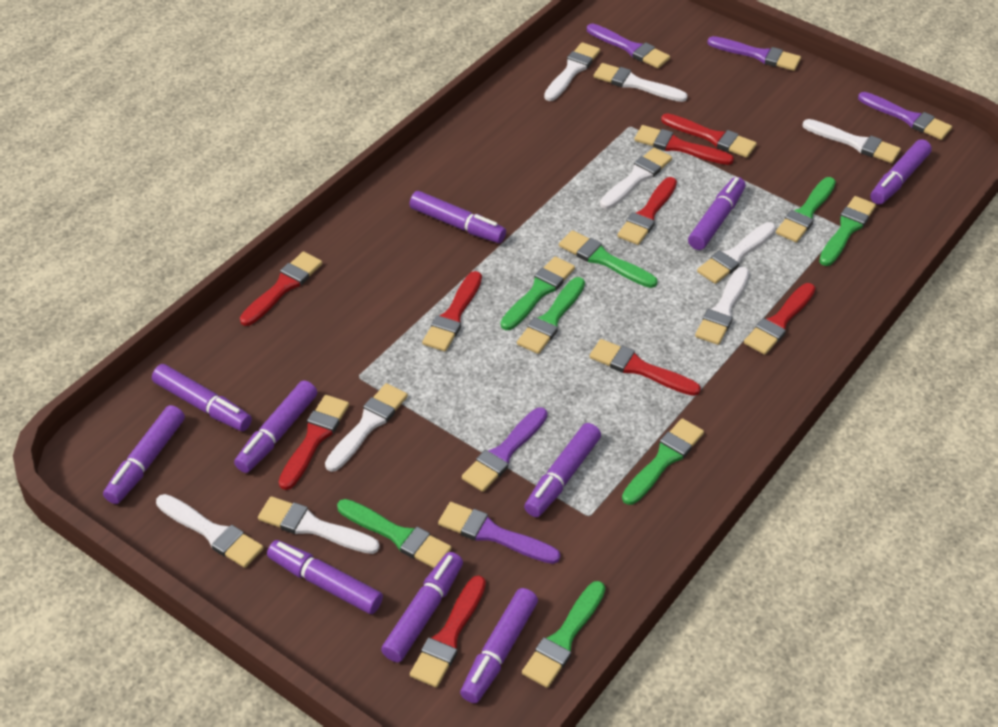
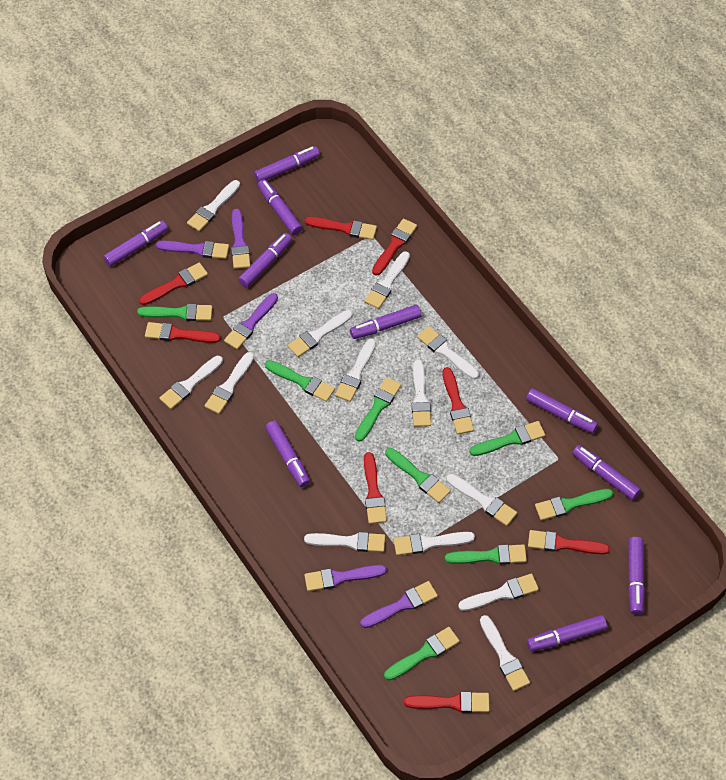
red brush: [240,251,322,326] [279,395,349,490] [410,575,486,687] [422,271,482,352] [589,339,701,396] [617,177,677,245] [634,125,734,165] [661,113,757,158] [744,283,816,355] = 9 -> [139,263,208,305] [145,322,221,343] [305,217,377,240] [364,452,387,524] [372,219,417,276] [404,691,490,713] [443,367,474,434] [528,530,610,554] = 8
white brush: [156,494,264,568] [258,496,380,554] [325,383,408,472] [544,42,600,101] [594,63,688,102] [600,147,672,209] [695,267,749,345] [697,222,776,284] [802,119,901,163] = 9 -> [160,356,223,409] [187,180,240,231] [205,352,254,414] [288,310,352,357] [304,532,385,552] [335,338,376,402] [365,251,410,309] [394,532,475,555] [412,360,431,427] [417,326,479,379] [447,474,517,526] [458,574,539,611] [480,615,530,691] = 13

